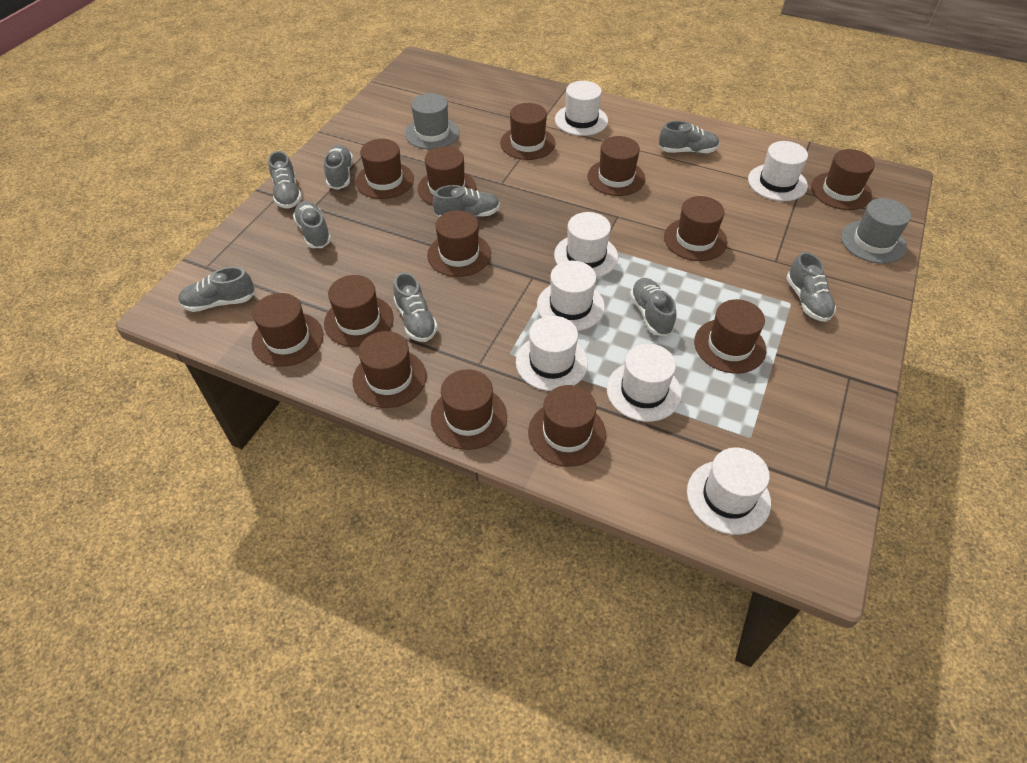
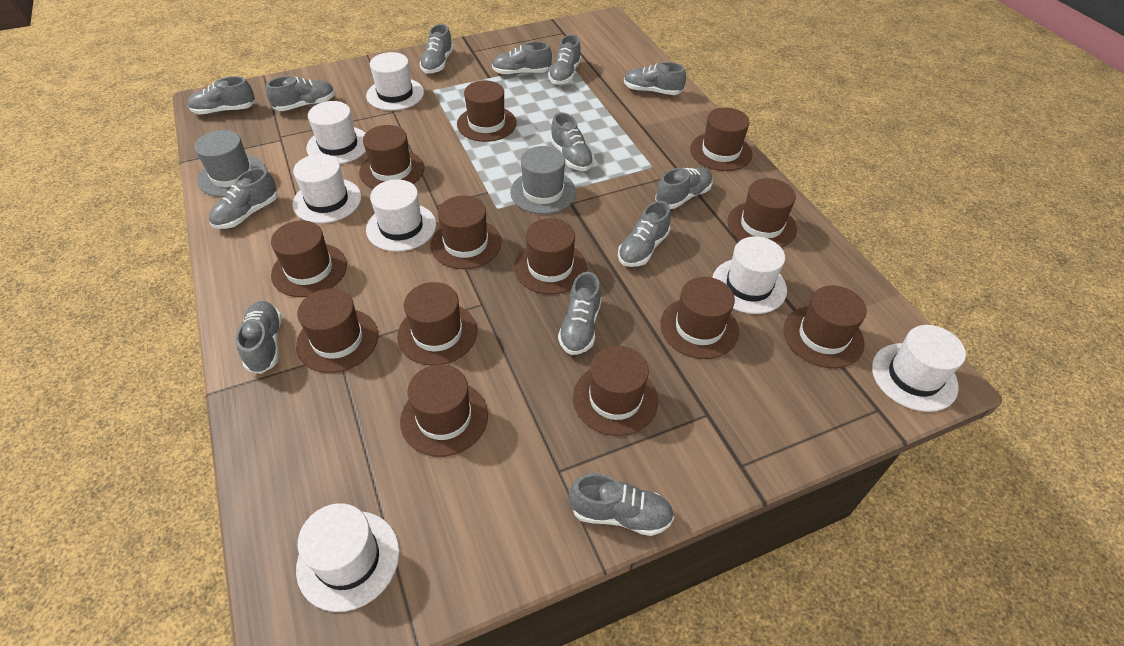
grey shoe: [178,267,255,312] [268,151,302,209] [293,201,331,248] [324,145,353,190] [394,272,438,342] [433,185,500,217] [630,278,676,336] [659,121,719,154] [786,252,836,322] = 9 -> [187,76,255,115] [209,168,278,229] [236,301,282,374] [266,76,335,111] [419,24,453,74] [492,42,552,75] [548,34,581,84] [550,112,594,171] [558,272,601,355] [569,473,674,536] [618,201,671,267] [624,62,686,95] [655,167,713,209] = 13

